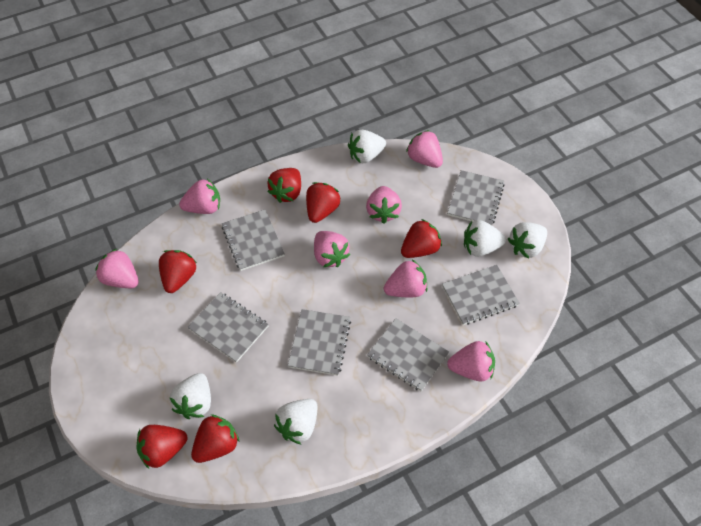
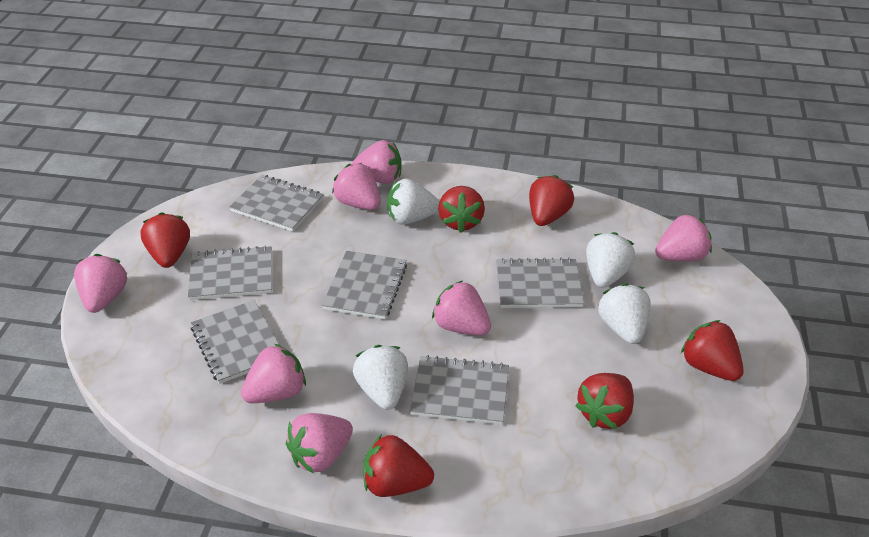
white strawberry: [169,373,211,419] [274,399,317,444] [348,130,386,163] [464,220,506,257] [508,222,547,259] = 5 -> [353,345,408,410] [387,179,439,225] [586,232,635,288] [598,283,651,344] = 4

